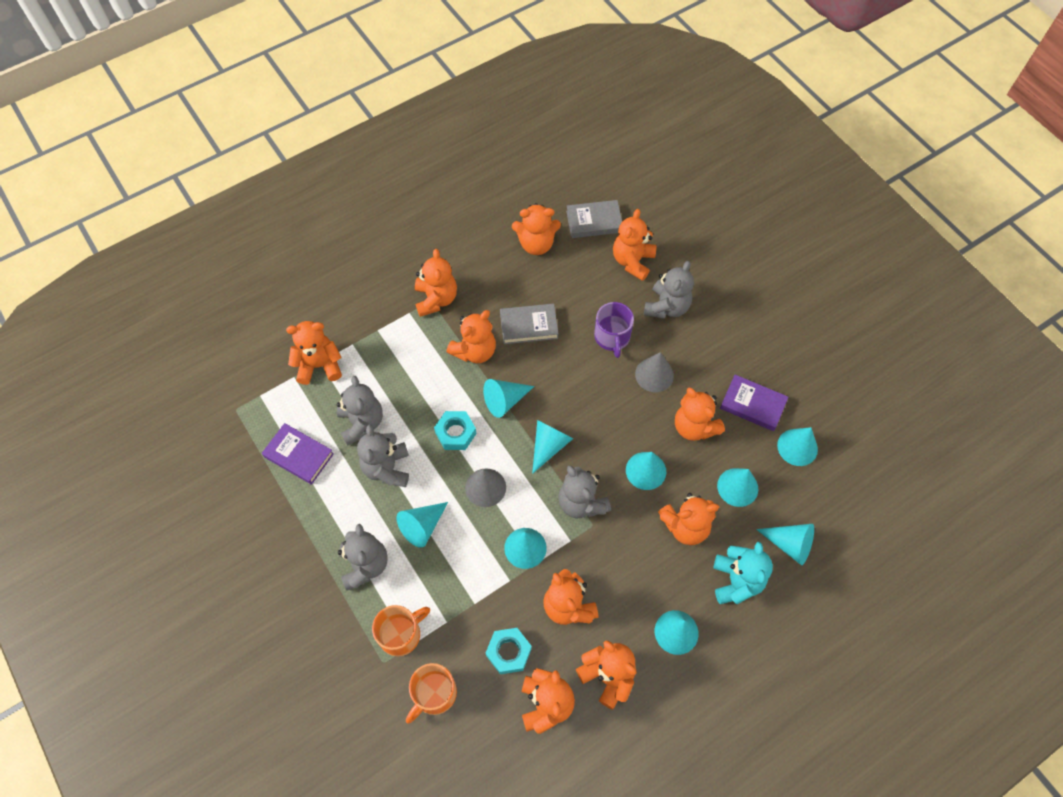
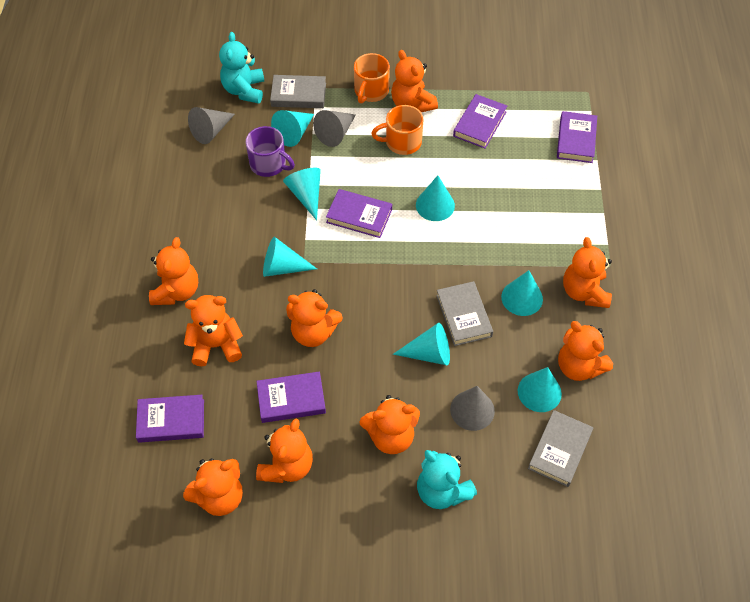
grey book: [500,304,559,344] [566,200,622,238] = 2 -> [270,75,326,108] [436,281,493,346] [528,410,593,487] = 3
grey cone: [465,468,506,507] [635,352,674,392] = 2 -> [188,107,235,144] [313,110,356,147] [450,386,495,431] = 3
grey teddy bear: [337,376,383,446] [338,524,388,591] [357,424,409,487] [558,465,611,518] [644,261,694,319] = 5 -> none = 0
orange teddy bear: [286,321,342,385] [415,249,457,317] [446,310,496,363] [512,203,561,255] [522,668,575,734] [543,569,598,625] [576,641,636,709] [613,209,656,281] [658,493,719,545] [675,388,725,441] = 10 -> [149,237,198,305] [183,458,243,516] [184,295,243,366] [256,419,313,483] [286,289,343,347] [359,395,420,454] [391,50,438,112] [558,321,613,381] [563,237,612,308] = 9
purple book: [262,423,334,484] [720,375,788,431] = 2 -> [136,395,204,443] [256,371,326,423] [326,189,392,238] [453,94,507,149] [557,111,597,163] = 5
turquoise cone: [397,502,448,548] [483,379,534,418] [504,528,547,569] [532,420,574,474] [626,452,666,490] [655,610,699,655] [717,468,758,507] [756,524,814,565] [777,427,818,466] = 9 -> [263,237,317,277] [271,110,314,147] [283,167,321,220] [393,323,450,365] [416,175,455,221] [501,270,543,316] [518,367,562,412] = 7
turquoise nut: [434,411,477,450] [486,628,532,674] = 2 -> none = 0
turquoise teddy bear: [713,542,773,604] = 1 -> [219,32,264,104] [417,450,477,509] = 2

